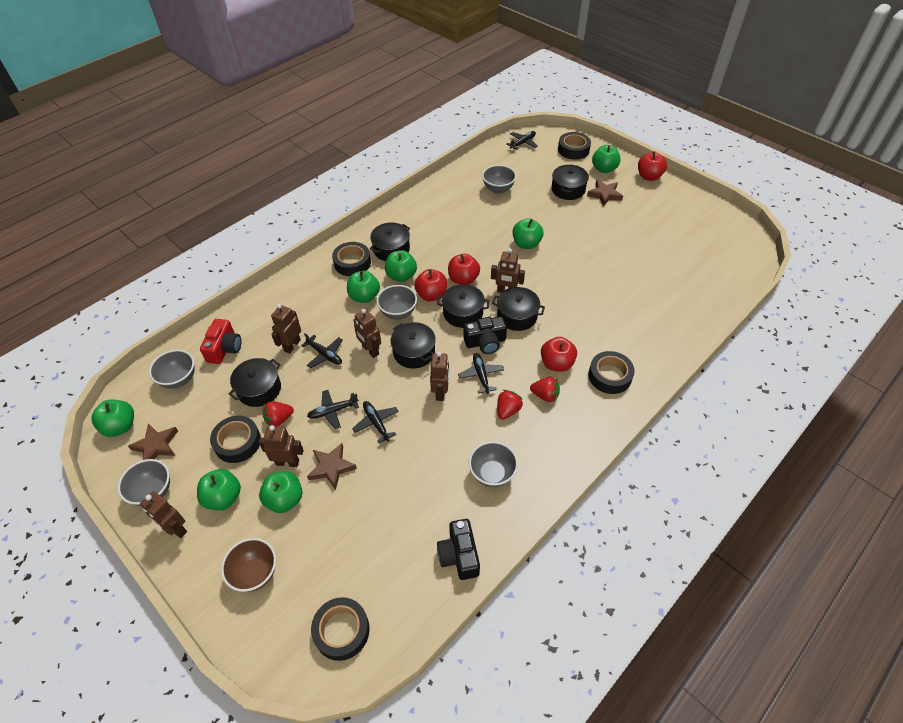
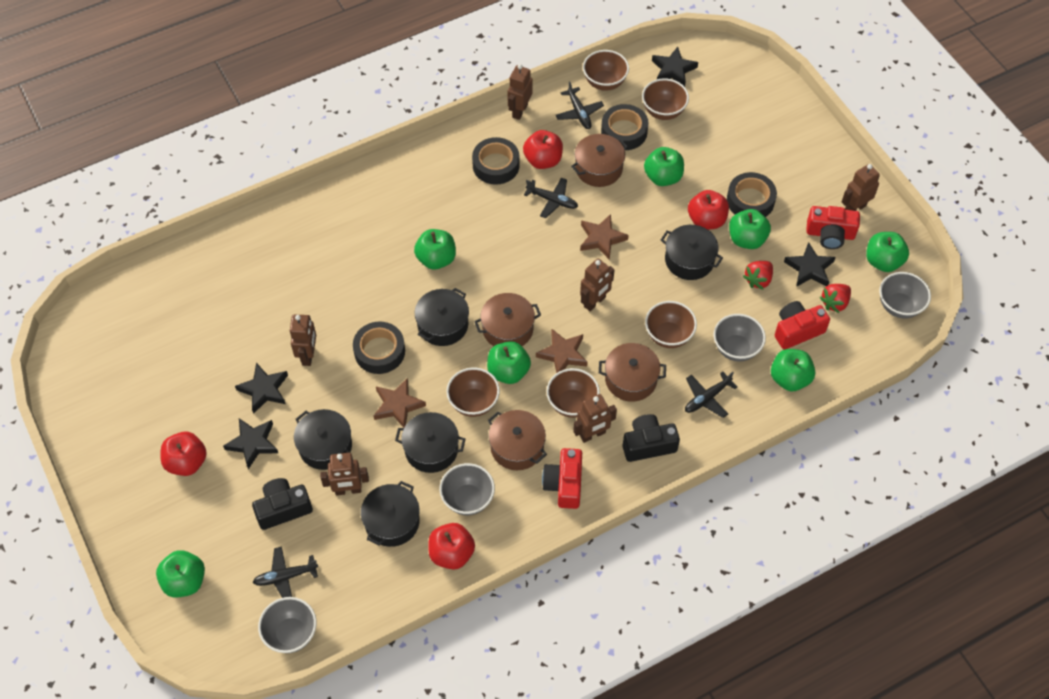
black plane: [301,333,343,368] [307,390,359,429] [352,401,399,443] [458,353,504,394] [507,131,538,150] = 5 -> [252,547,318,598] [524,178,578,218] [555,81,604,129] [685,371,737,418] = 4
black pot: [228,358,281,407] [370,223,410,261] [390,322,436,369] [437,284,490,328] [492,287,545,331] [551,164,589,200] = 6 -> [294,409,352,470] [361,481,420,547] [395,412,465,473] [415,288,469,346] [661,225,723,280] = 5
black star: none = 0 -> [223,418,278,469] [235,363,288,414] [652,47,698,87] [784,242,836,287] = 4
black tape: [210,416,261,463] [311,597,370,661] [332,242,371,276] [558,132,591,160] [588,351,635,394] = 5 -> [353,322,405,374] [472,137,520,185] [601,104,649,150] [727,172,777,217] = 4
brown bowl: [221,538,276,592] = 1 -> [446,367,500,417] [547,368,600,418] [583,50,629,91] [642,78,689,120] [645,301,697,348] = 5
brown pot: none = 0 -> [474,293,541,346] [488,410,547,470] [571,134,628,187] [599,343,666,402] = 4
grey bowl: [118,459,170,506] [149,350,195,389] [376,285,417,320] [469,441,518,487] [482,165,516,194] = 5 -> [258,597,317,653] [440,463,495,515] [714,314,766,362] [879,272,931,318] = 4
red camera: [200,319,241,364] = 1 -> [542,448,582,509] [775,301,830,350] [806,206,860,249] = 3
red strawberry: [263,401,294,426] [497,390,523,420] [530,377,560,402] = 3 -> [743,261,773,290] [819,284,851,313] = 2

